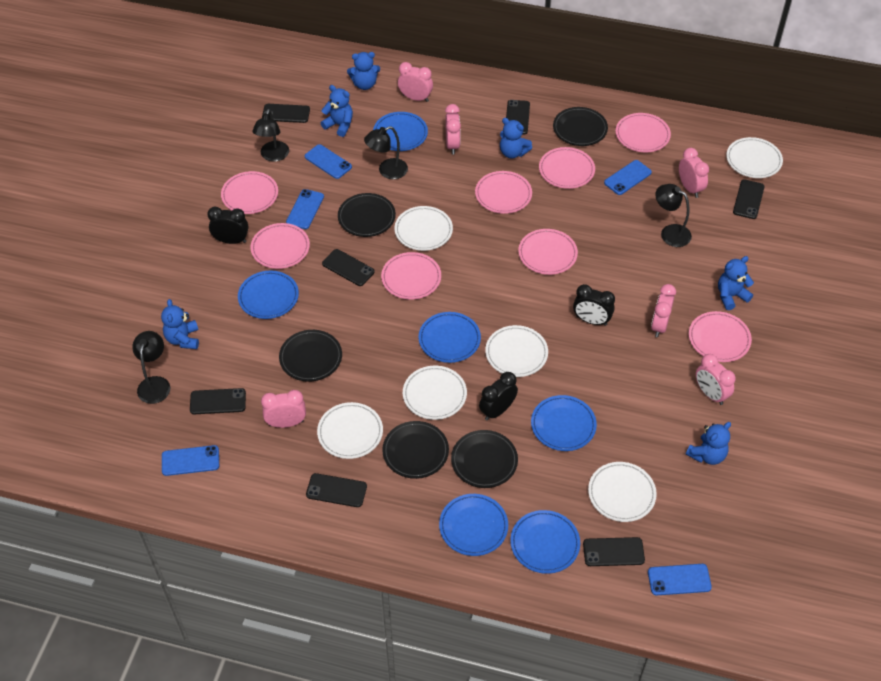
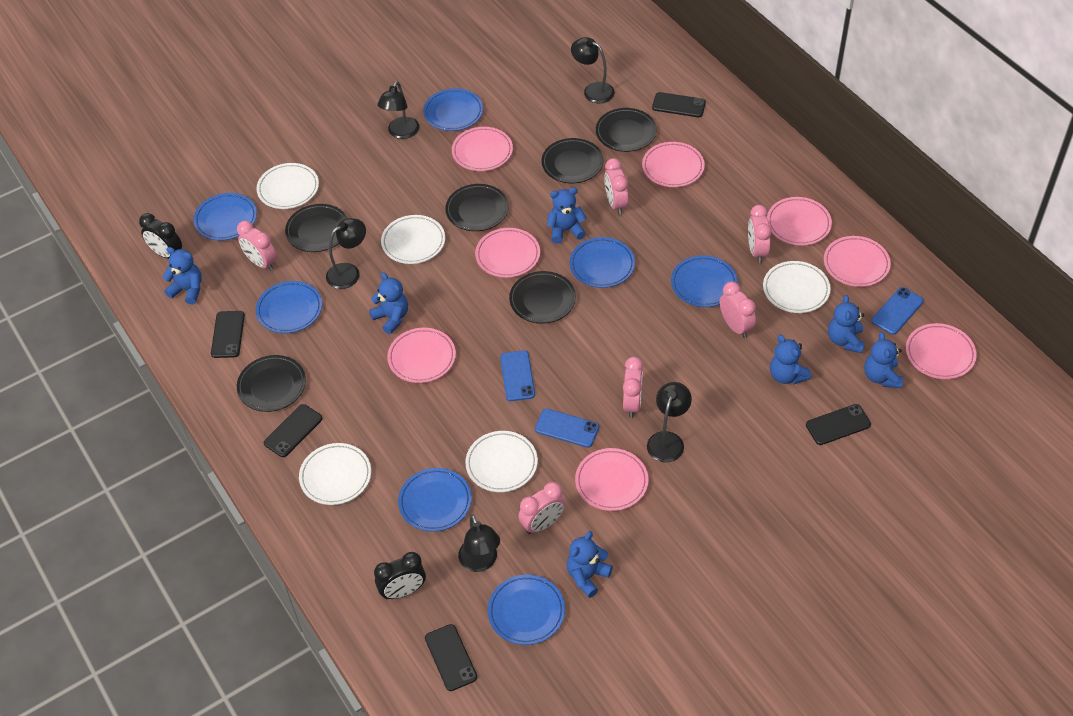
black clock: [207,207,249,244] [479,372,518,421] [573,284,615,326] = 3 -> [139,213,182,259] [374,552,426,599] = 2
black lamp: [132,331,170,404] [252,109,289,162] [364,126,408,179] [655,184,692,247] = 4 -> [326,218,366,289] [377,81,419,139] [458,514,500,572] [571,37,615,103] [647,382,692,463] = 5
black phone: [190,388,246,414] [262,104,310,123] [306,473,367,507] [322,249,375,286] [506,100,530,135] [583,537,645,566] [733,179,765,219] = 7 -> [211,311,245,358] [264,404,322,457] [425,624,477,691] [652,92,706,117] [806,404,871,445] = 5
black plate: [279,330,342,382] [338,193,396,237] [382,421,449,479] [451,430,518,488] [553,107,608,146] = 5 -> [237,355,306,412] [285,204,347,252] [445,184,509,231] [509,271,576,324] [542,138,603,183] [596,108,657,152] = 6
blue phone: [162,445,219,476] [286,189,324,229] [305,144,352,179] [604,160,652,195] [648,564,712,595] = 5 -> [500,350,535,401] [535,408,599,448] [871,287,924,335] = 3
blue plate: [238,271,299,319] [373,112,428,151] [418,312,481,363] [439,494,508,556] [510,510,580,574] [531,395,597,451] = 6 -> [193,193,257,241] [256,281,322,333] [398,468,472,532] [423,88,483,131] [488,575,565,645] [570,237,635,288] [671,255,738,307] = 7
blue teddy bear: [161,299,199,349] [321,85,353,137] [347,52,380,90] [500,118,532,158] [686,422,731,465] [718,256,754,310] = 6 -> [163,247,202,304] [369,272,408,334] [547,187,587,244] [567,531,613,598] [770,335,811,384] [828,295,865,353] [864,332,903,388] = 7
white plate: [317,402,383,459] [394,206,453,251] [403,366,467,420] [485,325,548,377] [588,462,657,522] [726,137,783,178] = 6 -> [256,163,319,209] [299,443,371,505] [381,215,445,264] [465,431,538,492] [763,261,831,313] = 5

